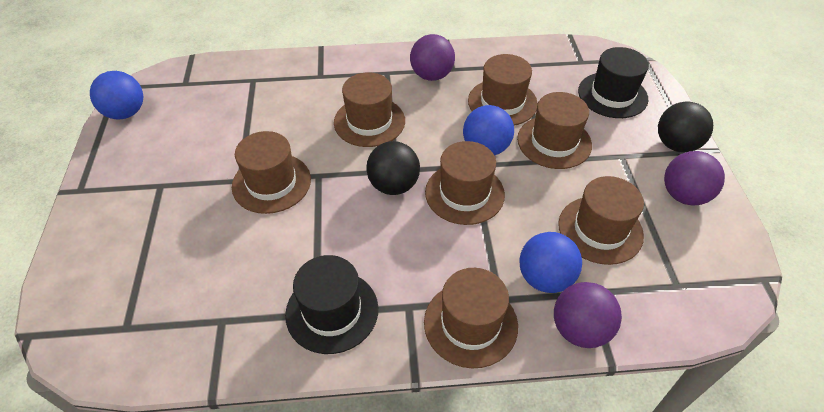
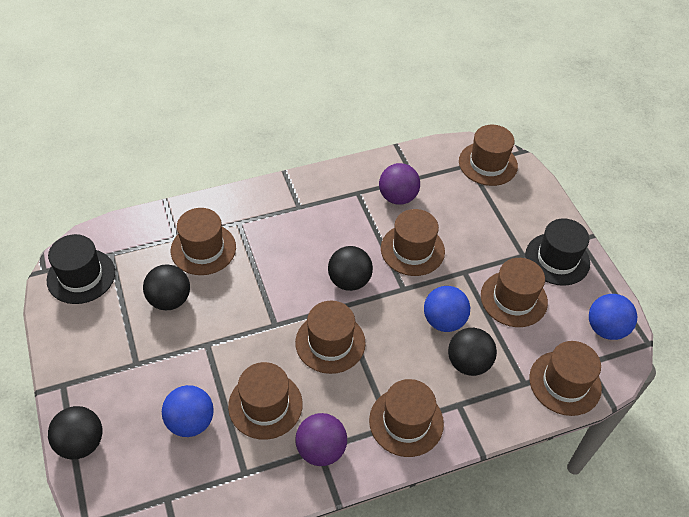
black ball: [366,141,420,195] [658,102,713,153] = 2 -> [48,406,103,459] [143,264,190,310] [328,246,373,291] [448,328,497,376] = 4
brown hat: [232,131,311,214] [334,72,405,147] [424,268,518,368] [425,141,505,225] [468,54,538,126] [517,92,592,169] [558,176,644,265] = 7 -> [171,208,236,275] [228,362,303,440] [295,301,366,374] [369,379,444,457] [381,209,445,276] [459,125,518,186] [481,258,548,327] [529,341,602,416] = 8
purple ball: [410,34,455,81] [554,282,622,348] [664,151,725,206] = 3 -> [295,413,347,466] [379,163,420,205] = 2

